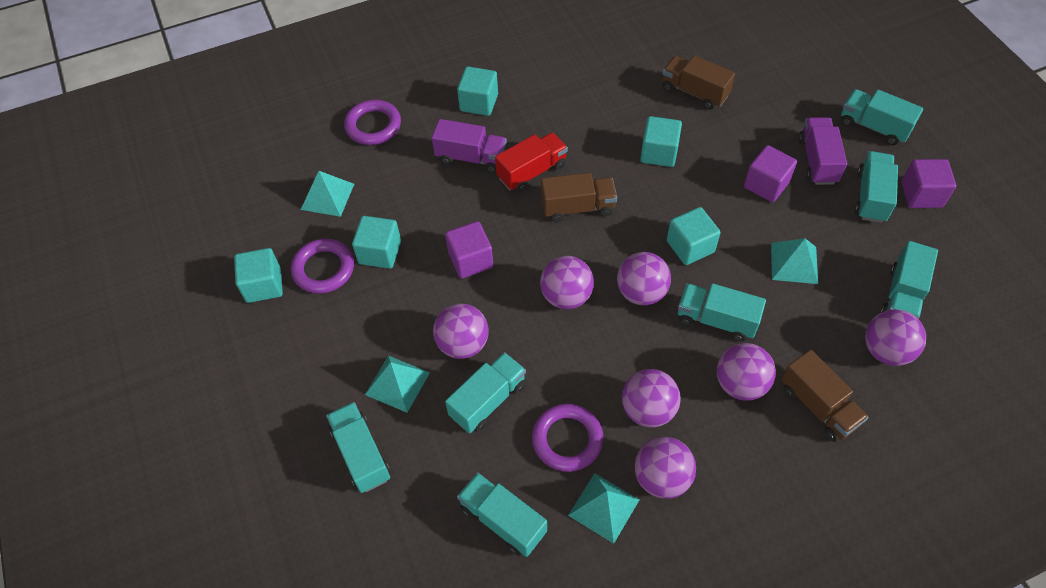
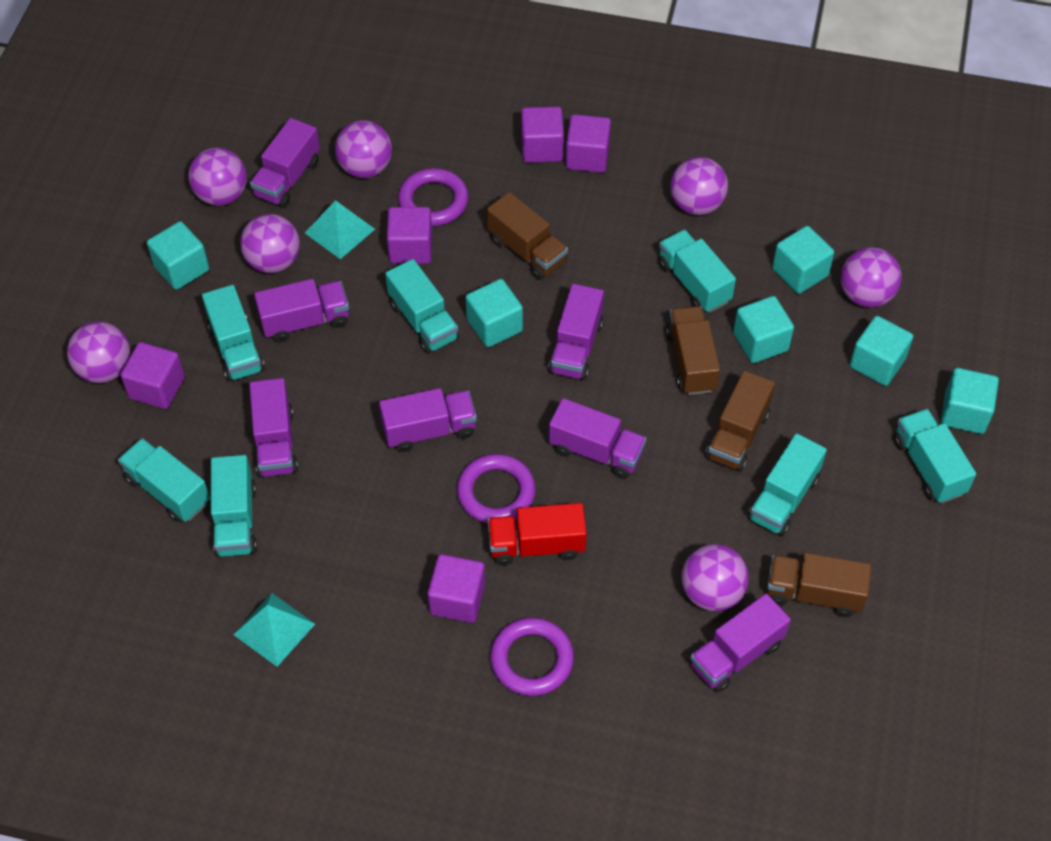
brown truck: [541,173,617,222] [662,55,735,110] [781,350,869,442] = 3 -> [487,192,568,280] [666,306,720,395] [705,371,775,471] [767,553,872,617] = 4
purple cube: [445,221,494,279] [744,145,797,202] [901,159,956,208] = 3 -> [121,342,185,409] [387,207,432,264] [428,554,485,623] [521,106,564,163] [566,114,611,173] = 5
purple truck: [432,119,507,173] [799,117,847,185] = 2 -> [249,378,298,477] [250,118,320,207] [254,279,349,342] [379,388,477,452] [548,284,604,380] [549,398,646,479] [690,594,791,692] = 7
turquoise cube: [234,248,283,303] [352,216,401,269] [457,67,498,116] [640,116,682,167] [667,207,721,265] = 5 -> [147,221,209,290] [466,279,523,347] [733,296,794,363] [772,226,834,294] [850,316,913,386] [941,368,999,434] = 6
turquoise pyramid: [301,171,354,217] [365,356,430,413] [568,473,639,544] [771,238,818,284] = 4 -> [233,593,315,667] [305,200,375,259] = 2

